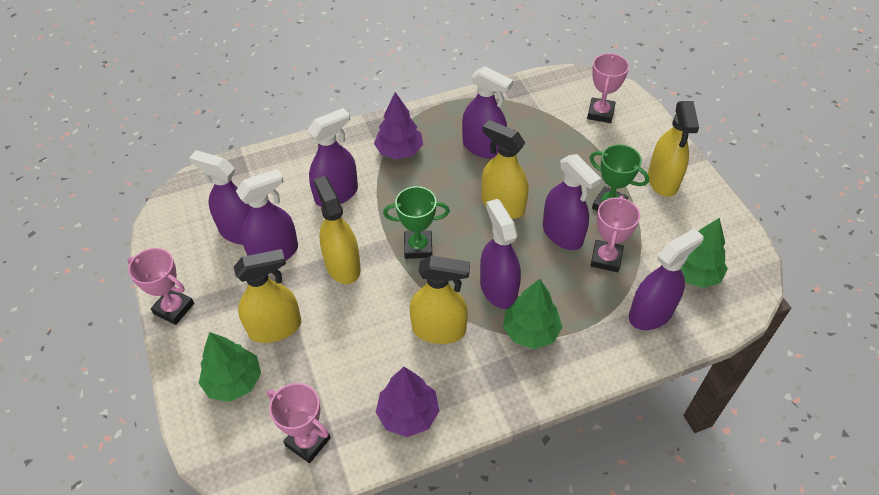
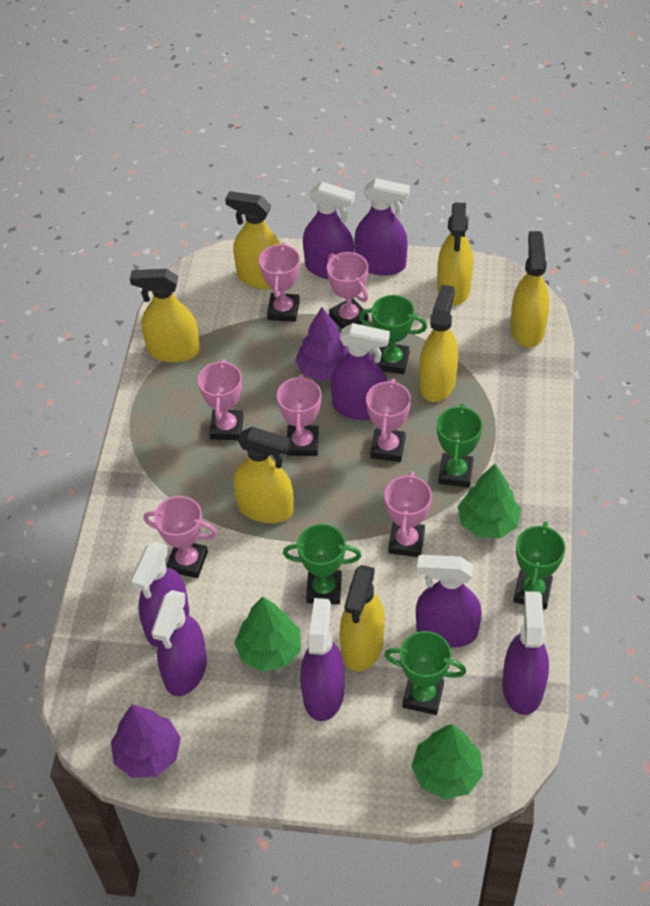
green trophy: [383,186,450,259] [590,144,649,211] = 2 -> [283,524,361,604] [359,295,427,374] [384,631,466,715] [437,403,483,488] [513,521,565,609] = 5
pink trophy: [127,248,194,325] [267,383,331,463] [587,53,629,123] [590,196,640,272] = 4 -> [144,496,217,578] [198,359,243,440] [259,243,300,322] [277,374,321,456] [327,252,369,329] [366,379,411,462] [384,472,432,557] = 7
purple spray bottle: [189,150,250,245] [236,169,298,261] [307,108,358,207] [462,66,513,159] [480,199,521,309] [543,154,601,250] [629,228,704,330] = 7 -> [130,542,189,647] [151,590,207,696] [300,598,345,721] [303,182,355,279] [331,323,390,420] [355,178,410,276] [416,555,482,648] [502,591,549,715] = 8
yellow spray bottle: [234,249,301,343] [314,176,361,284] [410,256,470,344] [481,120,529,219] [648,101,699,197] = 5 -> [130,269,200,363] [225,191,281,290] [233,427,294,523] [340,565,385,671] [419,285,458,402] [437,203,473,305] [510,231,549,348] = 7

